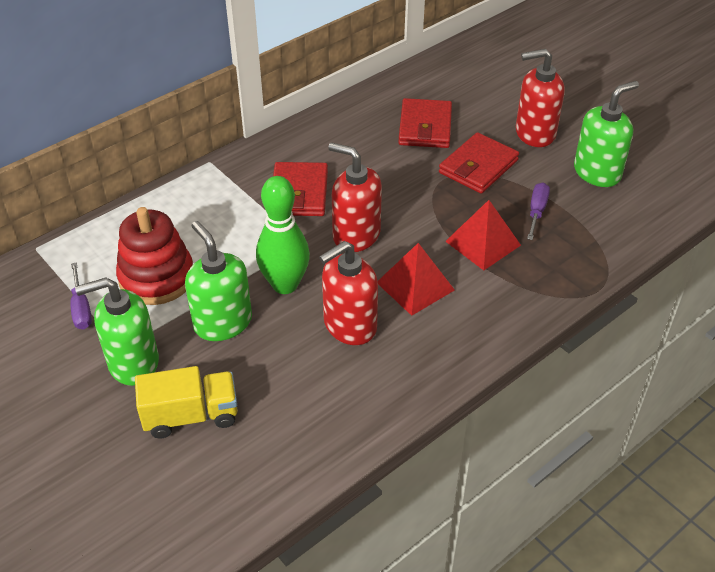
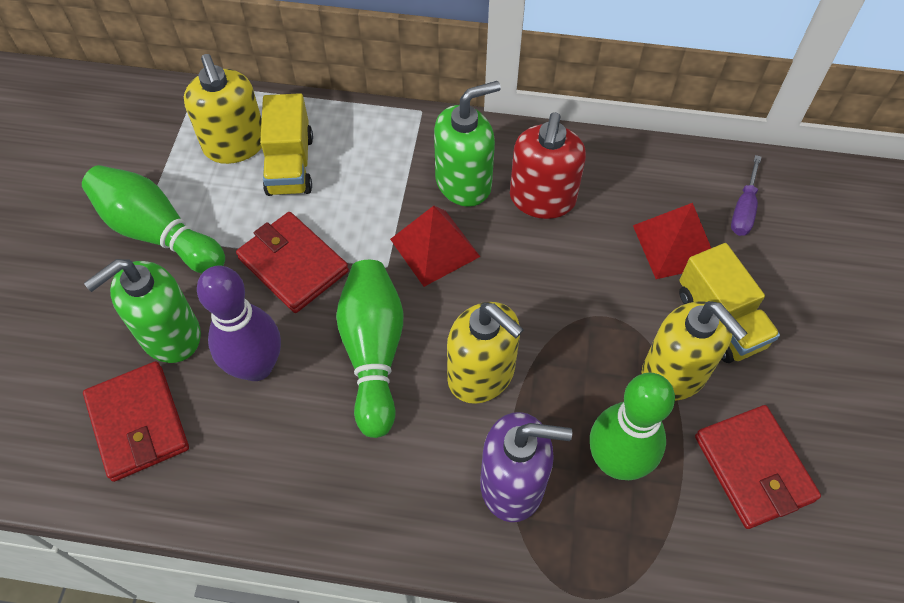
green bowling pin: [256,176,310,294] = 1 -> [82,165,225,274] [336,260,403,438] [590,373,675,480] = 3
green soap dispenser: [75,277,159,386] [185,221,252,341] [574,81,639,187] = 3 -> [84,259,201,363] [434,81,501,207] = 2
purple bowling pin: none = 0 -> [197,266,281,381] = 1
purple screwdriver: [70,262,92,329] [527,182,550,240] = 2 -> [731,155,761,236] = 1
purple soap dispenser: none = 0 -> [480,412,572,522] = 1
red soap dispenser: [319,241,378,345] [328,142,382,252] [516,49,565,147] = 3 -> [510,112,586,219] = 1
red stacking toy: [116,207,193,305] = 1 -> none = 0
yellow soap dispenser: none = 0 -> [184,54,262,164] [447,302,524,404] [642,301,748,401] = 3
yellow truck: [135,366,238,439] = 1 -> [260,93,313,196] [679,243,780,363] = 2

